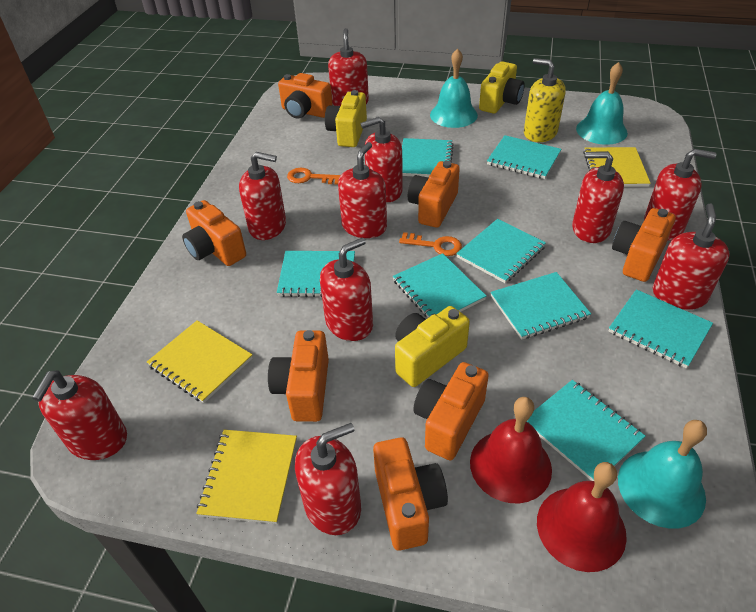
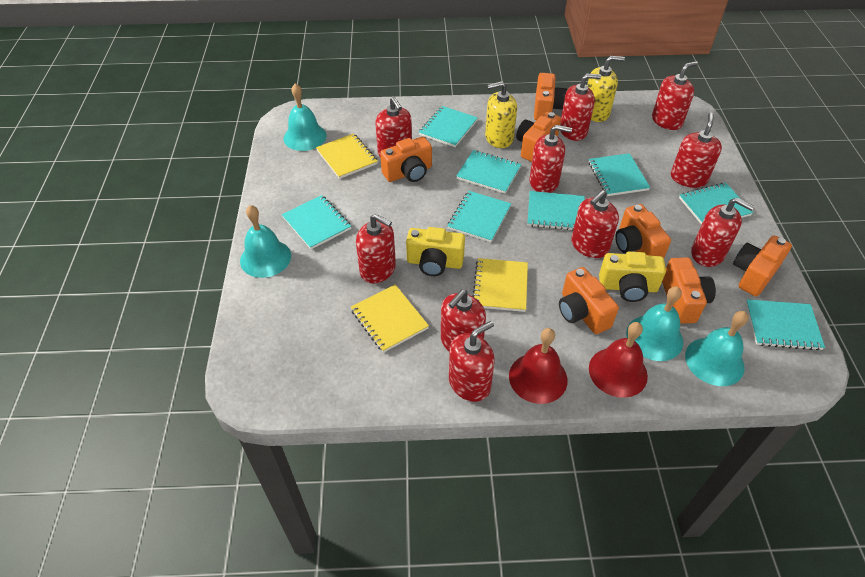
orange key: [287,168,341,185] [399,232,462,256] = 2 -> none = 0
turquoise bell: [430,48,478,128] [576,62,628,145] [618,420,707,529] = 3 -> [240,205,291,278] [284,83,327,151] [626,286,683,361] [685,311,748,386] = 4
yellow camera: [325,90,367,147] [395,306,470,387] [479,61,525,114] = 3 -> [406,227,465,276] [599,251,666,302] = 2
yellow soap dispenser: [524,58,566,142] = 1 -> [485,81,517,148] [587,56,625,122] = 2

